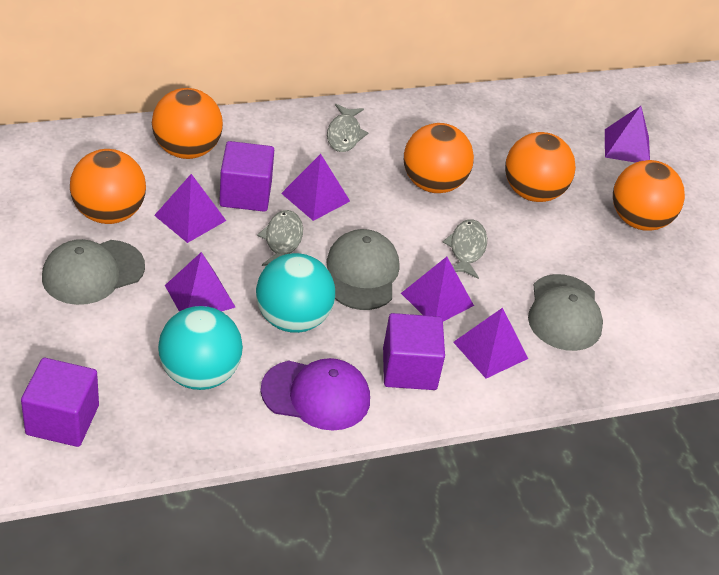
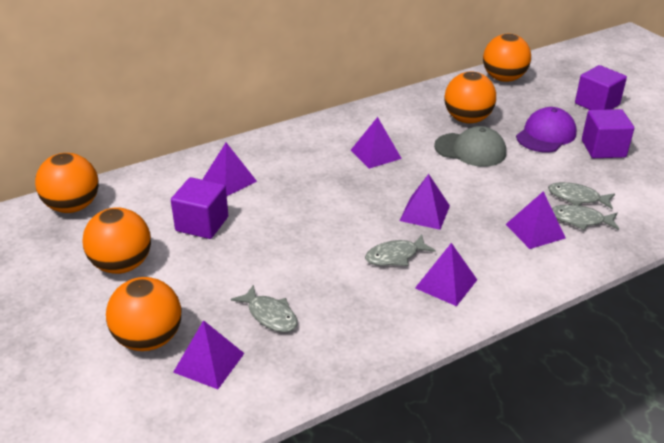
grey cap: [42,239,145,305] [326,229,399,310] [528,274,603,351] = 3 -> [434,126,506,167] = 1
grey fish: [257,210,303,266] [327,104,368,152] [443,219,487,279] = 3 -> [231,285,298,332] [365,235,436,266] [548,182,615,210] [552,205,619,230] = 4
turquoise ball: [158,306,243,390] [256,253,335,333] = 2 -> none = 0

